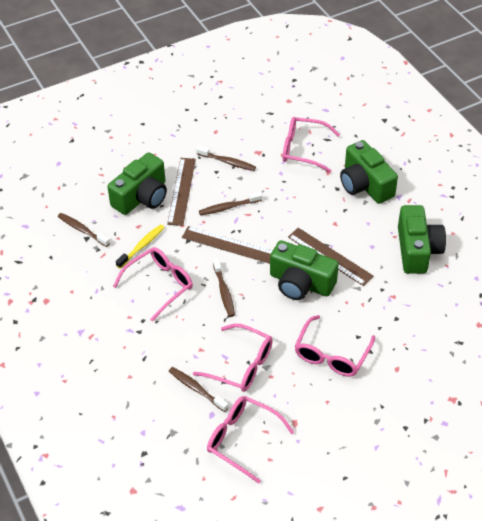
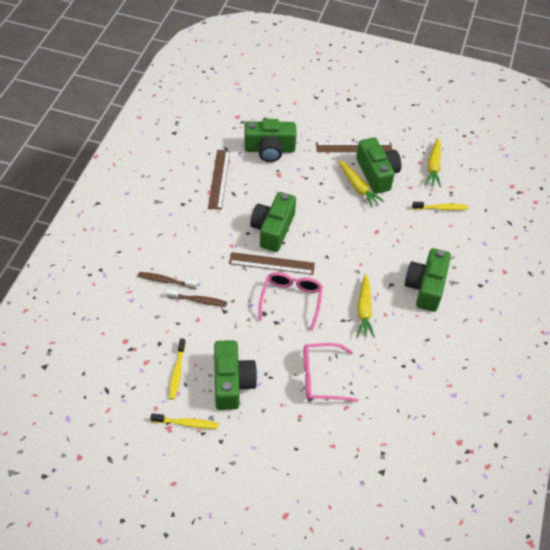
brown toothbrush: [58,213,110,247] [169,367,228,412] [196,146,256,171] [199,192,262,215] [213,258,235,317] = 5 -> [138,272,197,289] [166,289,227,306] = 2
green camera: [107,152,167,215] [270,240,339,300] [340,140,398,204] [398,205,446,274] = 4 -> [214,340,257,410] [244,119,297,162] [250,192,296,252] [356,137,401,194] [405,248,451,312] = 5
pink glasses: [113,247,193,322] [193,324,273,392] [207,396,294,484] [283,117,340,173] [294,315,375,377] = 5 -> [259,272,323,331] [303,343,358,402] = 2
yellow carrot: none = 0 -> [338,160,384,208] [357,274,375,338] [425,138,441,187] = 3
yellow toothbrush: [116,224,165,269] = 1 -> [150,413,219,429] [169,338,186,400] [412,202,468,210] = 3

